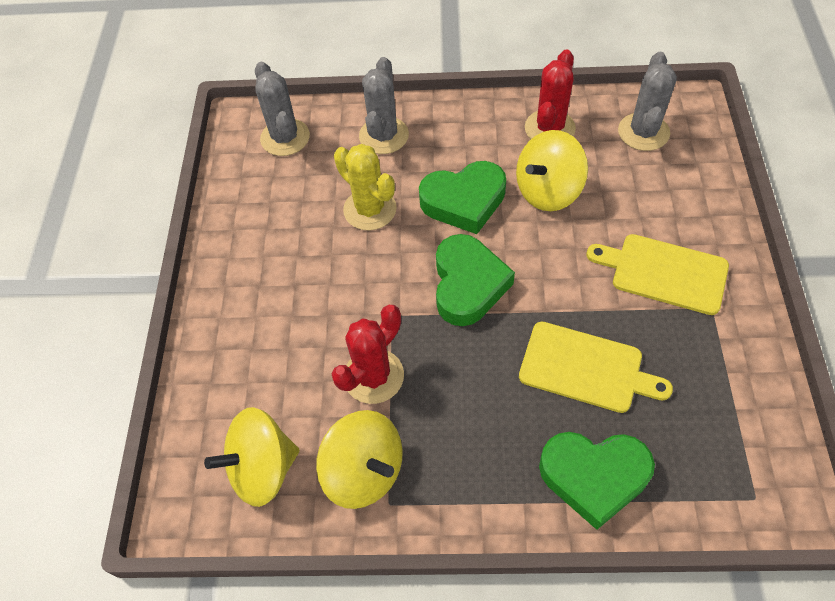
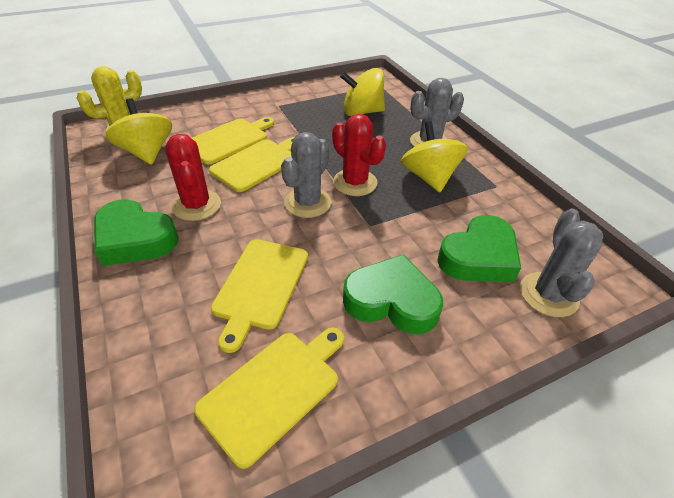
yellow cutting board: [519,322,673,413] [586,234,729,315] = 2 -> [192,117,274,165] [194,327,344,469] [209,137,294,192] [211,239,308,353] = 4

